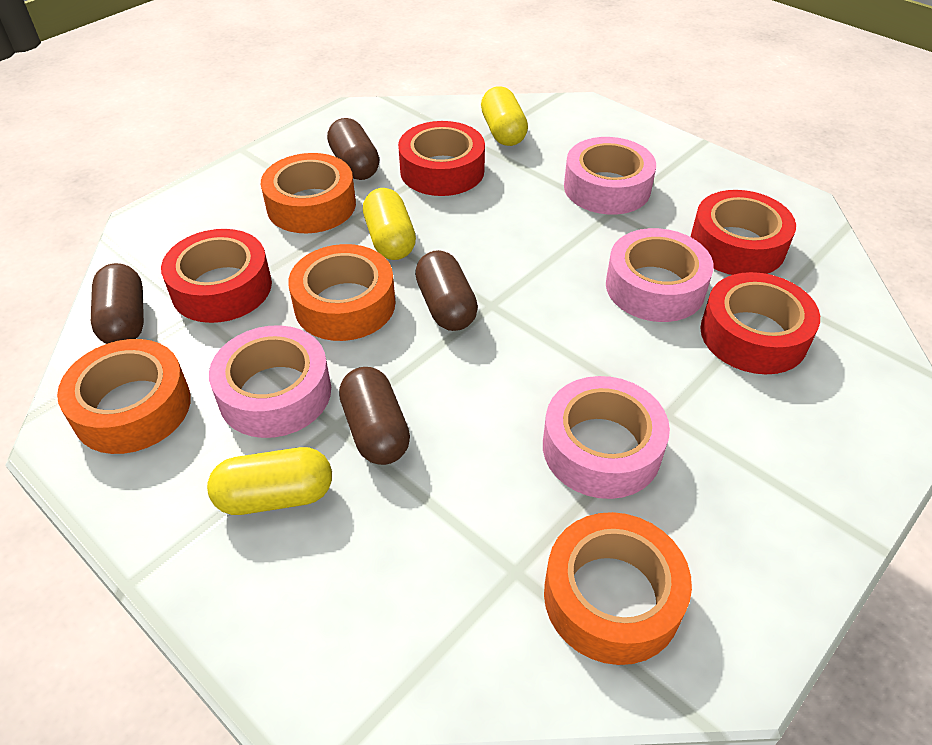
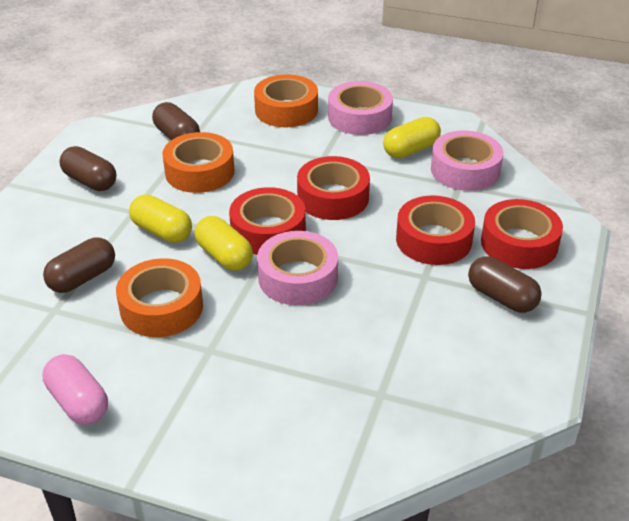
orange tape: [57,339,191,454] [261,153,356,233] [288,244,396,341] [544,512,692,665] = 4 -> [116,258,203,337] [162,132,234,193] [254,74,318,127] = 3
pink capsule: none = 0 -> [43,354,108,425] = 1
pink tape: [209,325,331,438] [543,376,670,499] [564,137,656,215] [606,228,714,322] = 4 -> [257,231,338,305] [328,81,393,135] [431,131,503,191] = 3

